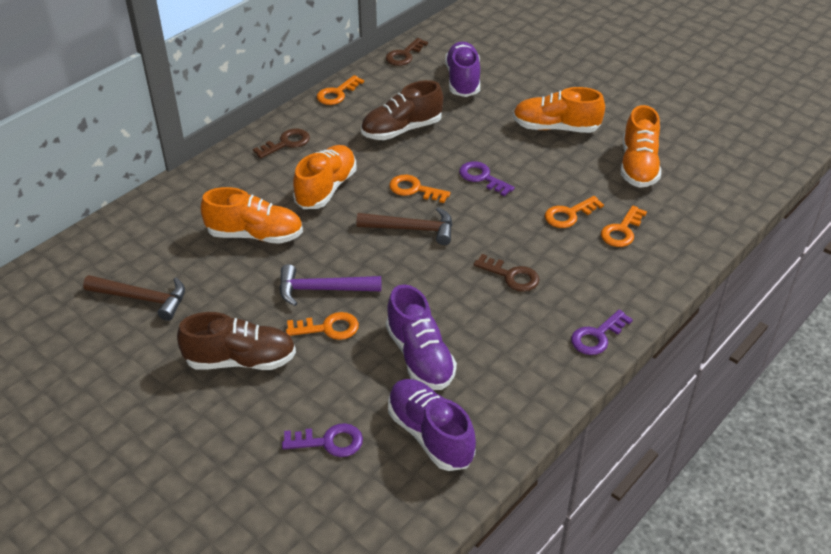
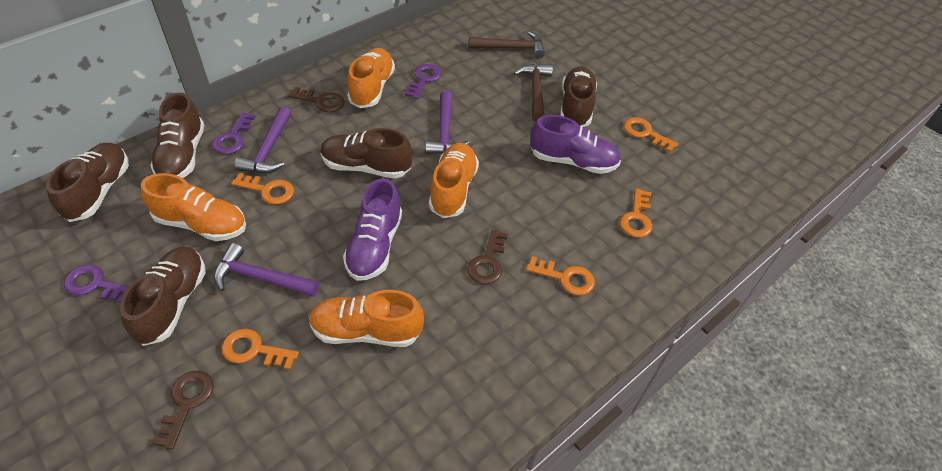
brown shoe: [177,312,296,370] [361,80,443,140] = 2 -> [46,143,129,222] [120,247,206,346] [150,92,204,178] [320,128,412,178] [560,66,597,127] = 5
purple hammer: [279,264,381,306] = 1 -> [214,243,319,297] [235,106,292,173] [425,90,469,154] = 3
purple shoe: [386,284,457,390] [388,379,476,471] [445,42,480,97] = 3 -> [343,179,402,281] [530,115,621,174] = 2

